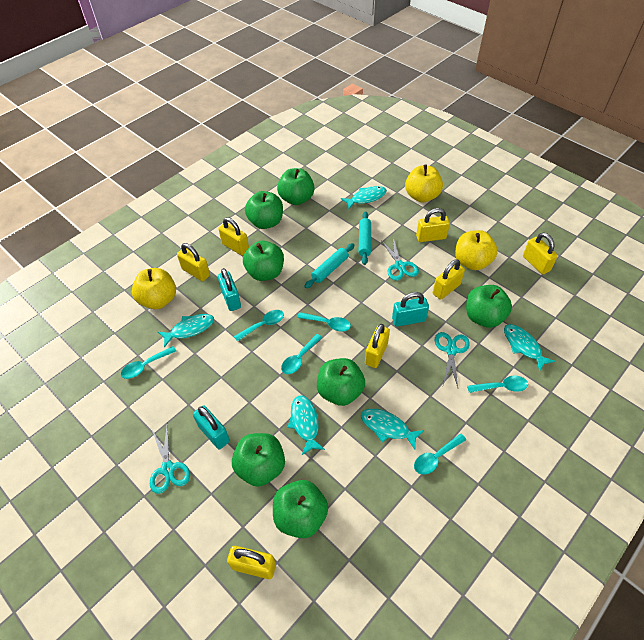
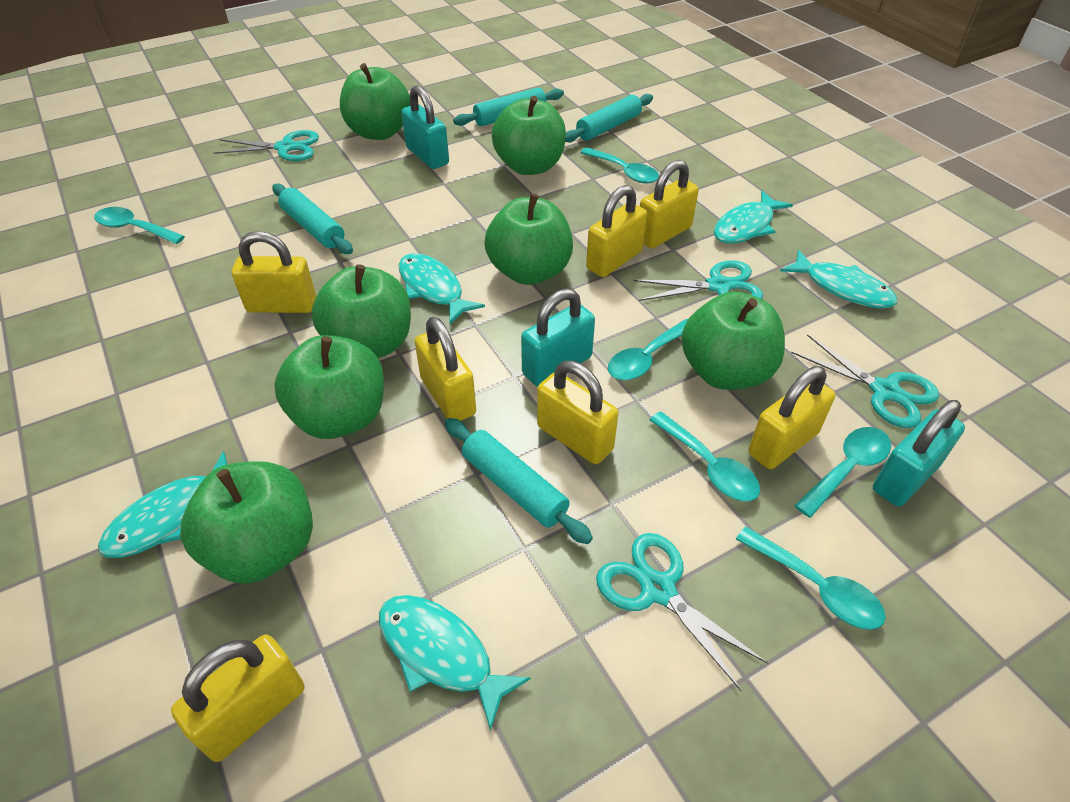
turquoise rolling pin: [304,243,354,288] [359,211,371,265] = 2 -> [272,183,353,254] [445,418,593,544] [453,87,564,126] [565,94,653,143] = 4
turquoise scissors: [150,426,190,494] [381,238,419,281] [435,332,470,387] = 3 -> [214,130,319,161] [596,533,769,692] [633,260,763,301] [791,334,939,428] = 4
yellow apple: [132,268,176,309] [405,164,443,202] [455,230,498,270] = 3 -> none = 0

